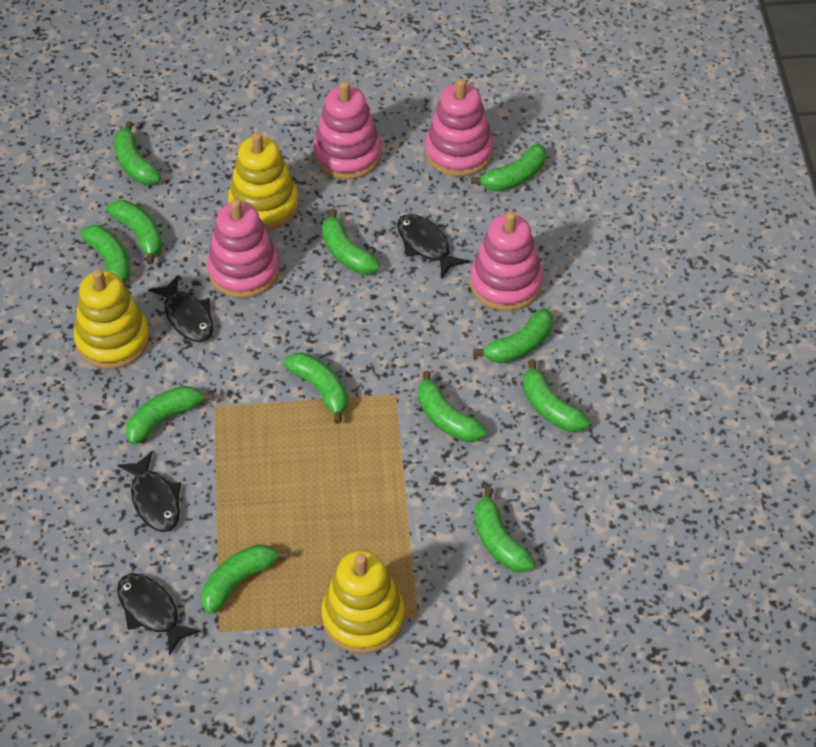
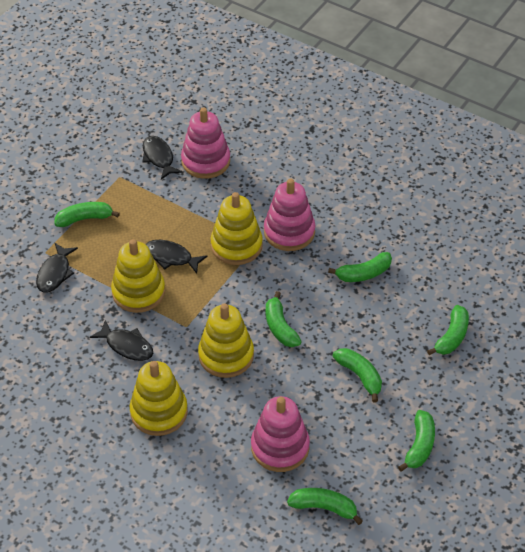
green banana: [81,225,131,283] [106,200,163,265] [114,121,161,185] [126,386,214,444] [201,544,289,614] [283,352,348,424] [322,209,380,274] [418,371,486,442] [471,144,546,191] [473,308,553,363] [474,487,535,573] [523,359,590,432] = 12 -> [54,202,120,227] [266,291,302,347] [287,488,363,525] [328,252,392,282] [333,348,382,403] [398,410,435,471] [427,305,469,355] = 7
pink stacking toy: [207,198,280,298] [313,81,382,180] [425,78,493,177] [470,211,543,311] = 4 -> [181,107,230,179] [251,396,310,472] [264,179,315,251] = 3
yellow stacking toy: [74,269,150,369] [228,132,299,231] [322,550,405,654] = 3 -> [111,239,165,313] [130,361,188,436] [198,303,254,378] [211,192,263,265] = 4

